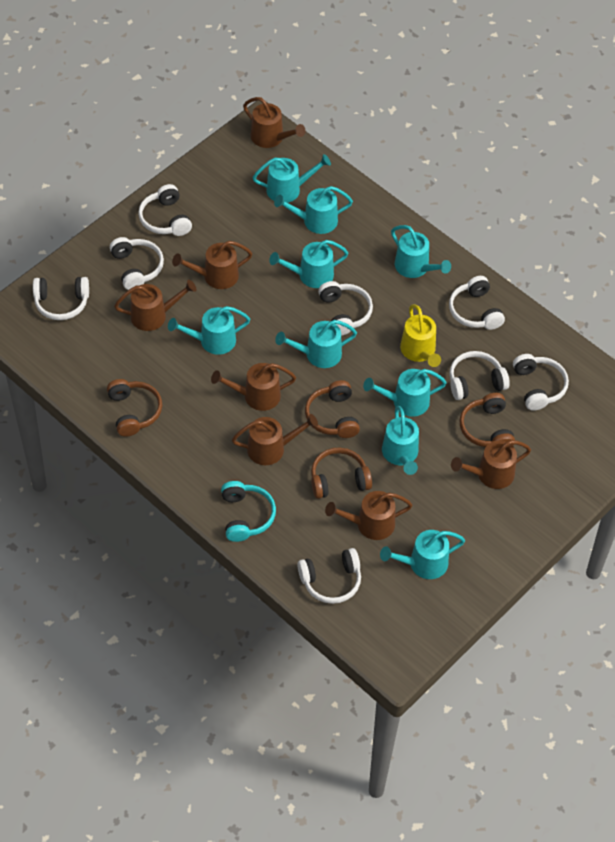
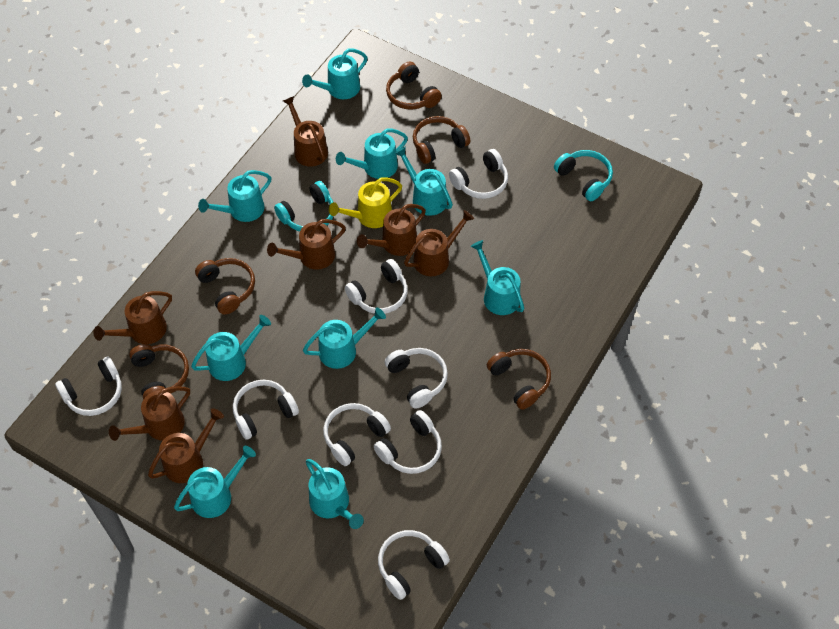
brown headphones: [107,379,162,437] [305,380,360,438] [311,448,372,499] [459,393,515,447] = 4 -> [129,344,189,399] [195,258,255,315] [386,61,441,110] [413,116,470,164] [487,349,551,410] = 5
turquoise headphones: [221,481,276,542] = 1 -> [274,181,333,231] [554,150,613,201] = 2

